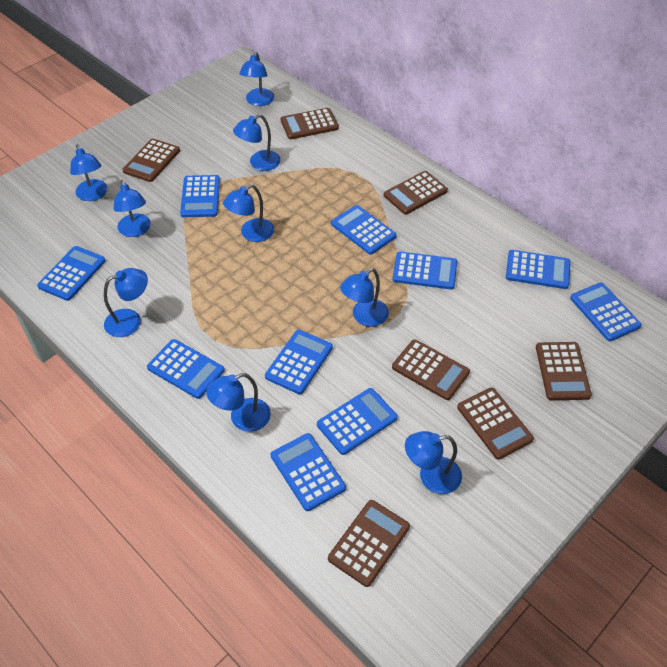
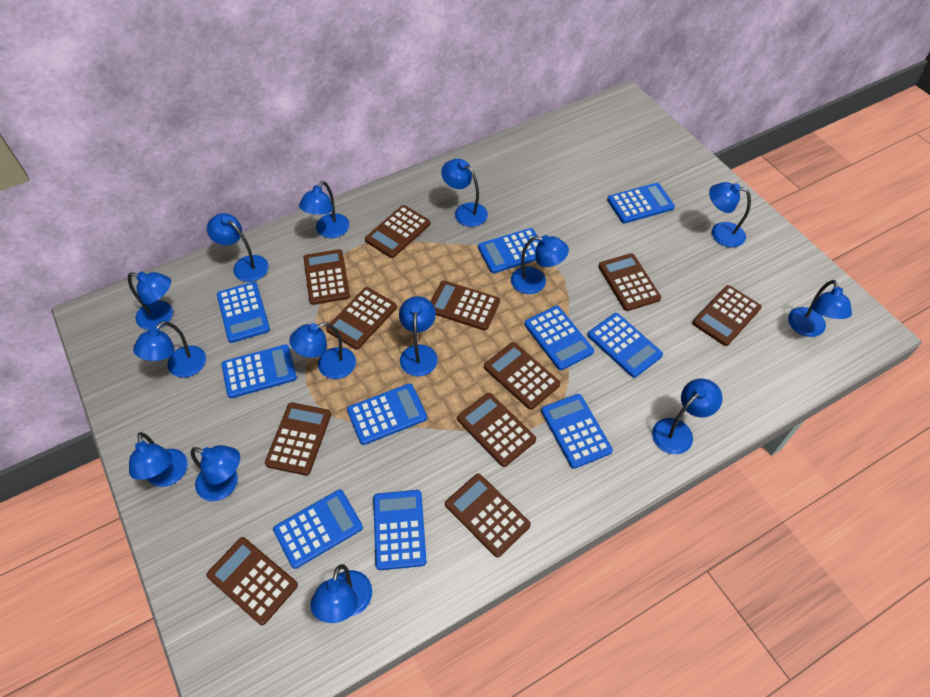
blue lamp: [70,144,108,201] [104,268,148,337] [114,180,151,237] [206,373,271,432] [223,184,274,242] [233,114,281,171] [239,52,274,106] [340,268,389,327] [405,431,462,494] = 9 -> [128,272,173,330] [129,432,188,487] [133,321,206,378] [191,445,240,501] [207,213,269,282] [289,322,356,379] [299,181,350,238] [310,564,372,623] [399,296,438,376] [441,159,488,227] [511,235,569,294] [652,379,722,454] [709,182,751,247] [788,280,852,337] = 14
brown calculator: [122,139,180,182] [281,108,339,139] [328,500,410,587] [384,171,448,215] [392,339,470,400] [457,387,534,460] [536,342,592,400] = 7 -> [206,537,298,625] [265,403,331,476] [303,249,350,305] [326,287,397,350] [365,205,430,258] [430,281,500,331] [445,474,531,557] [457,393,536,467] [484,342,560,410] [598,253,661,311] [692,285,762,346] = 11

